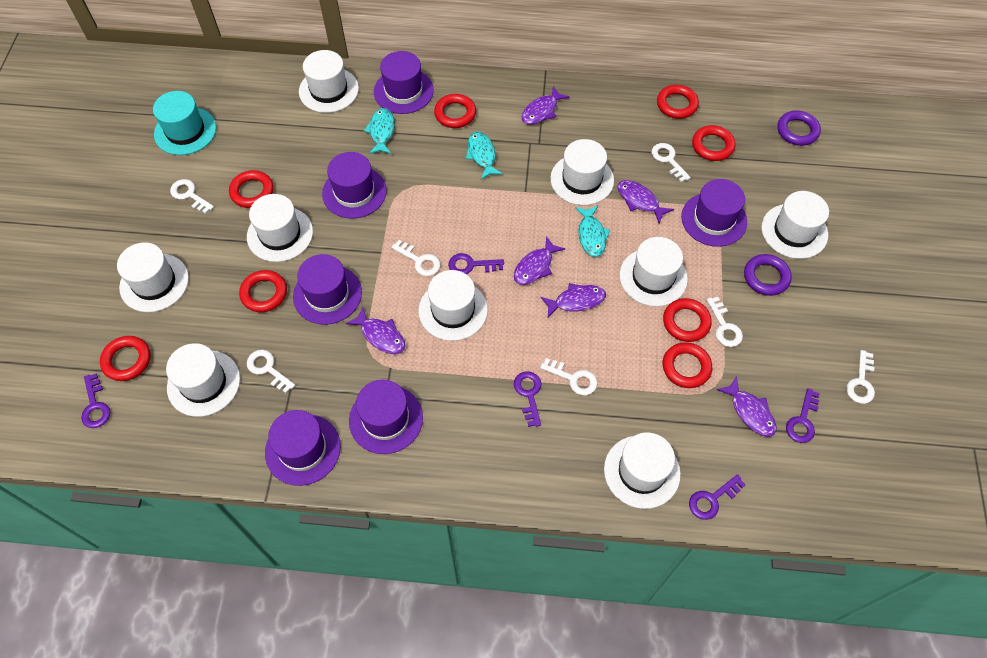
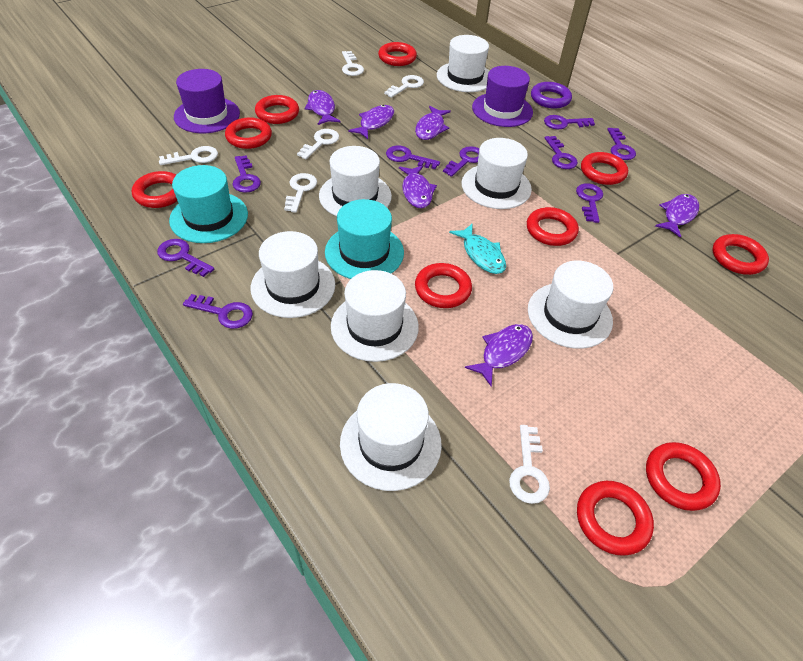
purple hat: [265,410,341,486] [293,254,362,325] [322,152,387,219] [349,380,423,454] [374,51,434,114] [681,179,747,247] = 6 -> [174,69,240,133] [472,66,533,127] = 2
purple key: [81,374,110,428] [448,253,504,274] [514,371,542,427] [689,474,745,520] [786,388,820,443] = 5 -> [157,239,214,277] [183,294,253,329] [232,155,261,193] [386,146,440,169] [443,146,479,177] [544,115,595,129] [545,136,578,169] [576,183,603,223] [607,128,636,160] = 9
purple ring: [744,254,792,296] [778,111,821,146] = 2 -> [531,82,572,109] = 1
red ring: [100,336,151,381] [229,170,274,208] [239,270,287,312] [434,94,476,128] [657,85,699,119] [663,298,712,342] [663,342,712,388] [692,125,736,161] = 8 -> [132,171,177,208] [225,117,272,149] [255,95,299,124] [378,42,417,66] [415,263,472,308] [527,207,579,246] [577,481,654,556] [581,152,628,185] [646,442,721,511] [712,234,769,275] = 10
turquoise fish: [364,108,395,154] [466,132,503,180] [575,206,610,257] = 3 -> [449,224,506,274] = 1
turquoise hat: [153,91,216,155] = 1 -> [169,165,248,243] [325,199,404,279] = 2
white hat: [117,242,189,312] [166,343,240,417] [247,194,313,262] [299,50,359,113] [418,270,488,341] [550,139,614,205] [604,432,681,509] [620,237,688,307] [761,191,829,259] = 9 -> [251,231,335,318] [319,146,392,216] [331,270,419,362] [340,383,442,491] [437,35,489,92] [462,138,532,209] [528,261,614,349] = 7
white key: [170,179,214,214] [247,350,295,393] [391,240,441,276] [540,358,598,395] [652,143,691,182] [707,297,743,347] [846,350,875,404] = 7 -> [159,146,218,165] [284,173,317,213] [297,129,339,159] [342,51,364,76] [384,75,424,98] [509,425,550,504] = 6

